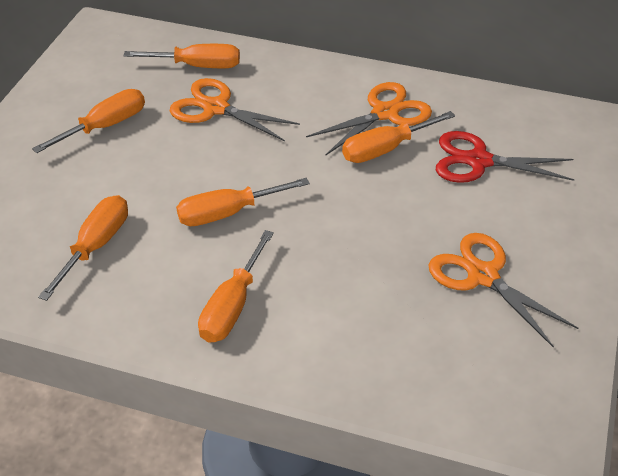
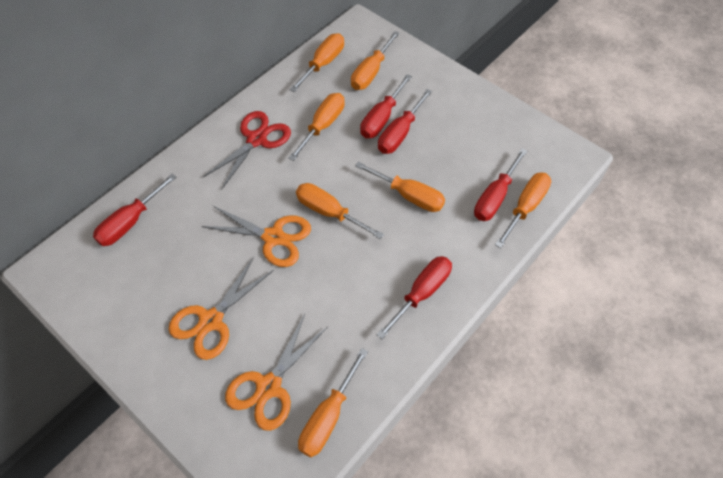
orange screwdriver: [32,89,145,153] [38,195,128,301] [123,44,240,68] [176,178,310,226] [198,230,274,343] [342,111,455,163] = 6 -> [289,34,344,92] [289,93,345,161] [296,183,384,239] [298,348,368,457] [351,31,400,90] [355,162,445,212] [495,172,551,248] = 7
red screwdriver: none = 0 -> [93,174,176,246] [360,74,412,138] [377,256,452,339] [378,89,432,154] [474,148,527,221] = 5

